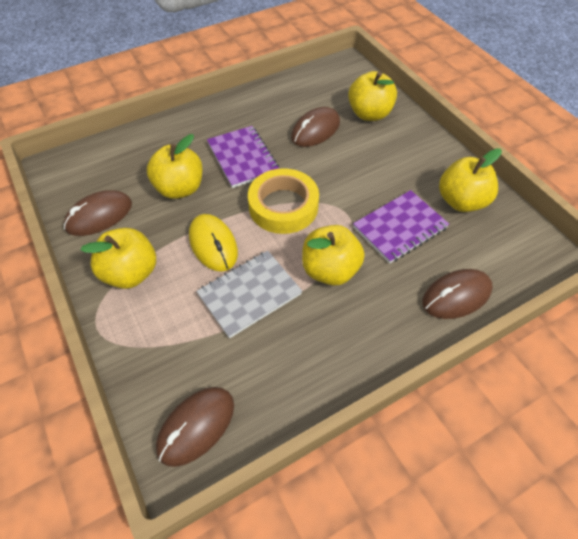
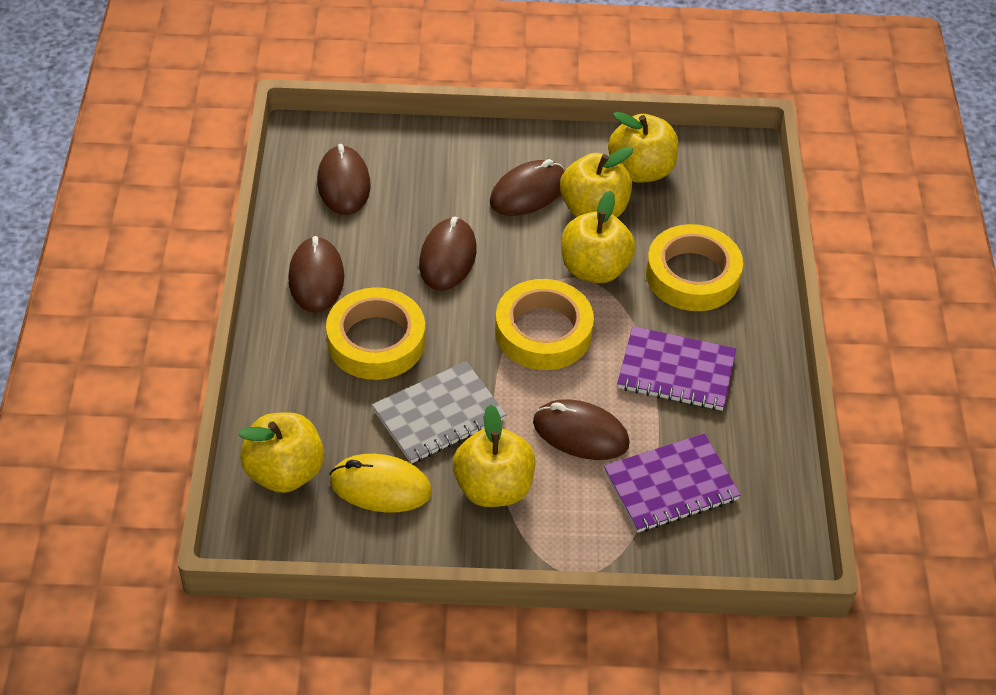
brown mouse: [64,190,132,236] [156,387,234,467] [291,107,340,147] [422,269,493,319] = 4 -> [288,236,344,313] [317,144,370,215] [419,217,477,290] [490,159,564,216] [533,399,630,460] = 5
yellow tape: [248,168,319,234] = 1 -> [326,287,425,380] [495,279,594,370] [646,224,743,311] = 3

